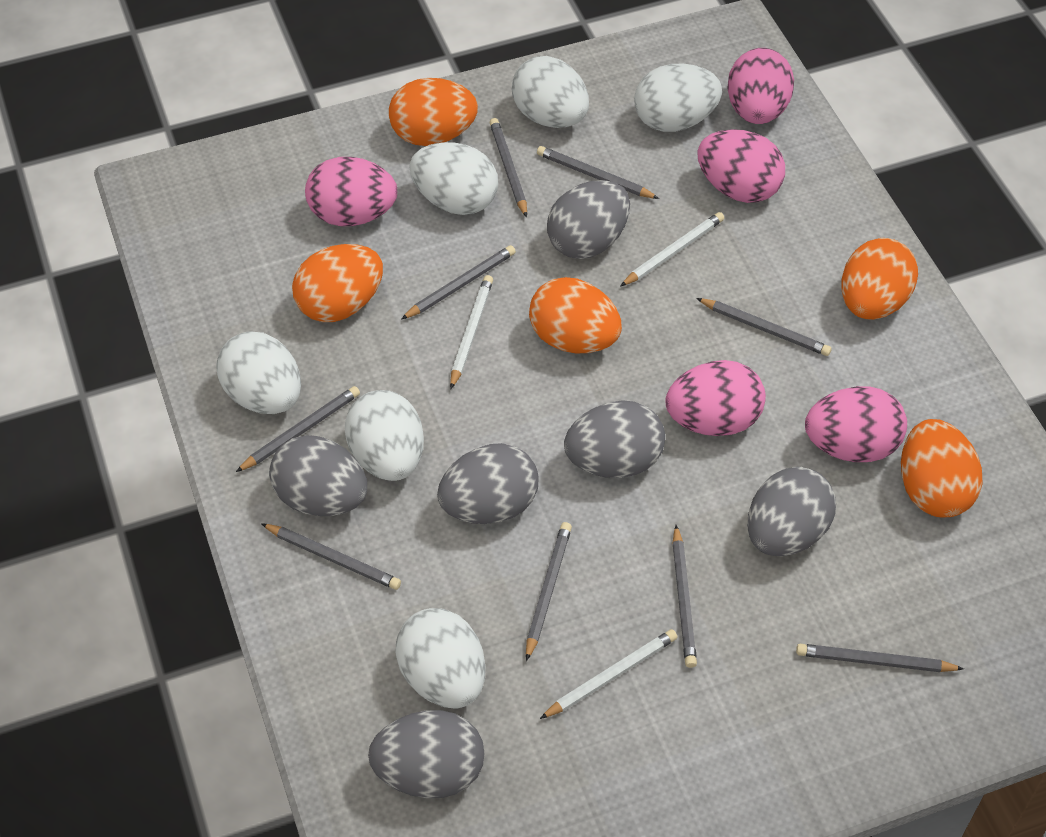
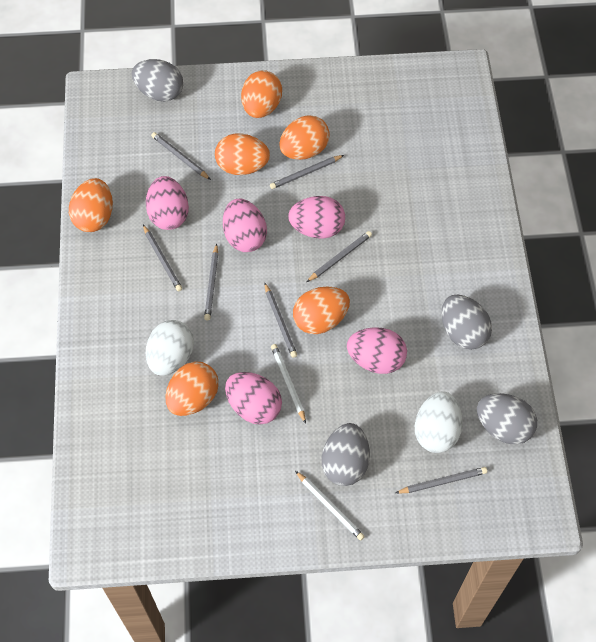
grey egg: [269,435,367,516] [368,710,484,798] [437,443,538,524] [547,180,630,259] [564,400,665,478] [747,467,836,556] = 6 -> [132,59,183,102] [322,423,370,486] [441,294,492,350] [477,393,537,444] = 4
grey pencil: [236,386,360,472] [261,523,401,590] [401,245,516,319] [490,118,527,218] [526,522,572,661] [537,146,659,199] [672,525,697,668] [696,298,832,356] [796,644,964,672] = 9 -> [143,225,182,291] [151,132,211,180] [204,244,218,320] [265,283,297,358] [270,155,344,189] [307,231,372,282] [396,467,487,493] = 7
orange egg: [292,244,383,322] [389,78,478,146] [529,277,622,353] [841,238,918,320] [901,419,983,517] = 5 -> [69,178,113,232] [165,361,219,416] [215,133,270,175] [241,70,282,118] [279,115,330,160] [293,287,350,334] = 6
white egg: [216,331,301,414] [345,390,424,481] [395,608,486,709] [409,142,498,215] [512,56,589,128] [634,63,722,132] = 6 -> [146,320,194,376] [415,391,463,453] = 2
white pencil: [450,275,493,389] [540,629,678,719] [621,212,724,286] = 3 -> [271,344,306,424] [295,471,365,541] = 2

